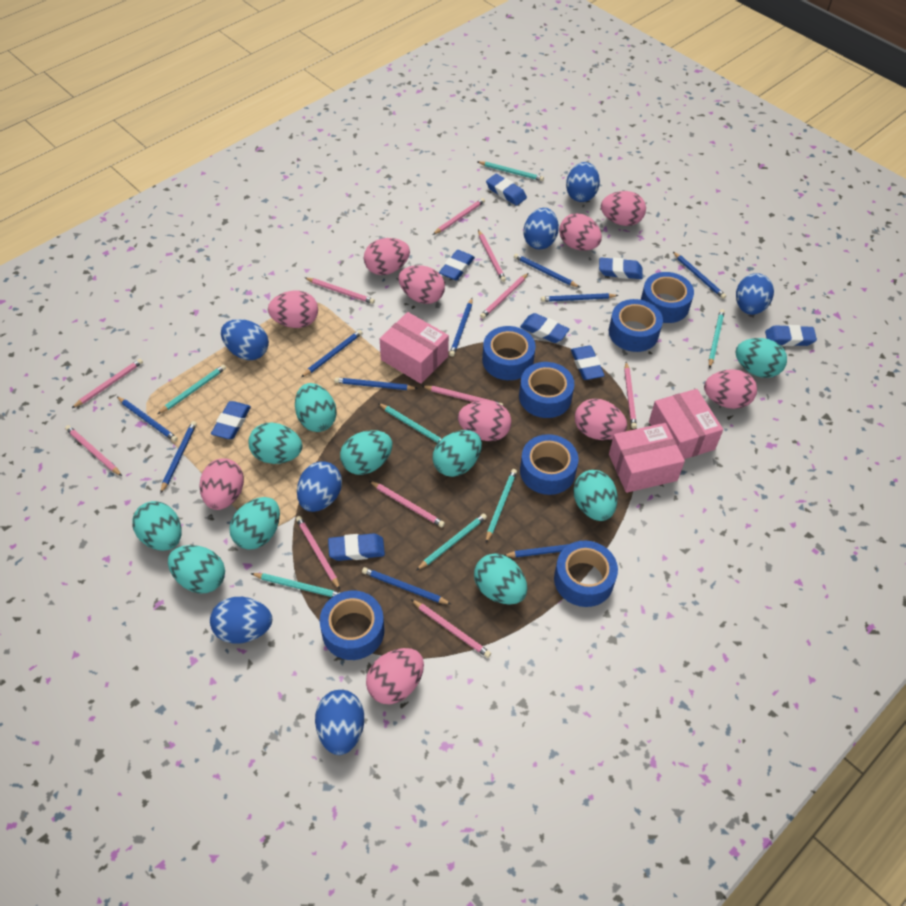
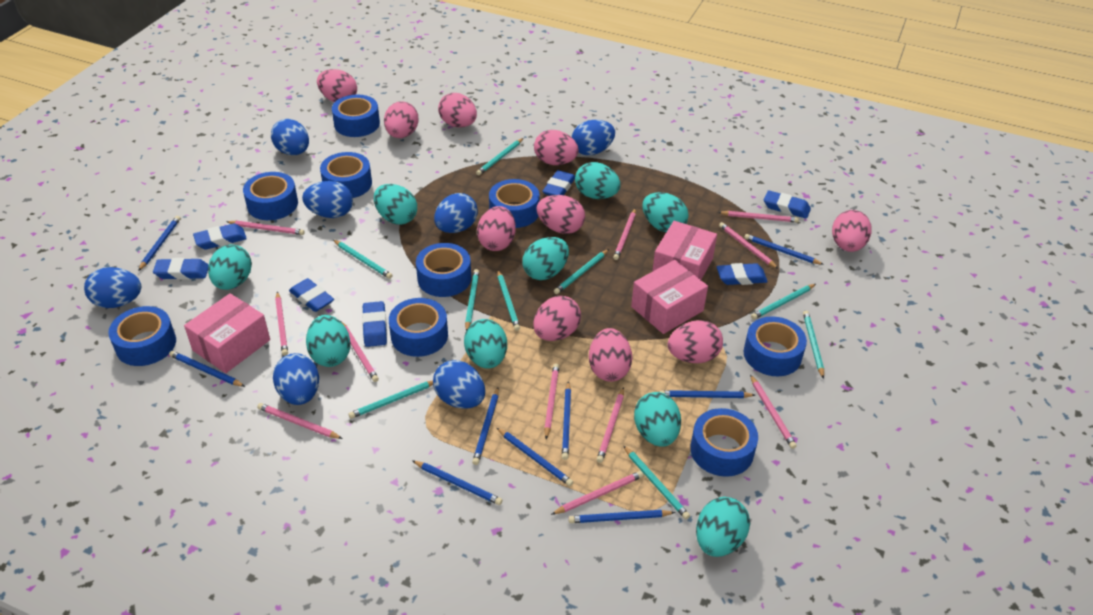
blue eraser: [211,401,251,439] [328,533,385,561] [439,250,475,281] [486,174,527,206] [520,313,570,343] [571,345,605,380] [599,257,643,279] [765,325,817,346] = 8 -> [153,258,209,280] [193,224,247,249] [289,278,334,312] [362,301,387,347] [542,170,575,196] [717,263,768,285] [764,190,811,219] = 7
blue pencil: [116,396,178,442] [160,421,197,494] [301,330,362,377] [334,377,418,390] [362,567,451,604] [449,298,472,357] [504,541,594,558] [514,254,580,288] [541,293,619,302] [673,252,726,299] = 10 -> [138,216,180,271] [169,351,245,387] [412,460,502,505] [472,387,499,465] [497,428,573,486] [562,381,571,460] [568,510,675,523] [660,390,755,398] [745,234,824,265] = 9
blue tape: [320,590,384,660] [482,326,536,380] [519,362,574,418] [520,434,578,495] [554,541,618,607] [609,299,663,352] [641,272,694,323] = 7 -> [108,306,176,366] [243,172,298,220] [320,152,372,198] [332,95,380,137] [389,298,448,357] [416,243,471,297] [489,179,540,228] [690,408,758,477] [744,316,807,376] = 9
turquoise egg: [132,501,182,551] [168,545,225,593] [229,497,280,550] [248,422,302,464] [295,383,337,432] [340,430,392,475] [433,430,482,477] [474,553,527,605] [573,470,618,521] [735,338,787,378] = 10 -> [208,244,252,290] [306,315,351,367] [374,184,417,225] [464,319,507,369] [522,237,569,280] [575,162,620,199] [634,392,681,447] [642,192,689,233] [696,497,750,557] = 9
turquoise pencil: [158,364,226,414] [250,573,341,597] [378,403,442,443] [416,513,487,571] [477,161,544,181] [486,469,517,543] [709,309,725,368] = 7 -> [333,240,392,279] [349,380,433,419] [465,269,479,331] [476,138,523,175] [497,270,520,331] [554,249,609,294] [623,445,690,519] [751,284,816,320] [803,311,824,379] = 9

